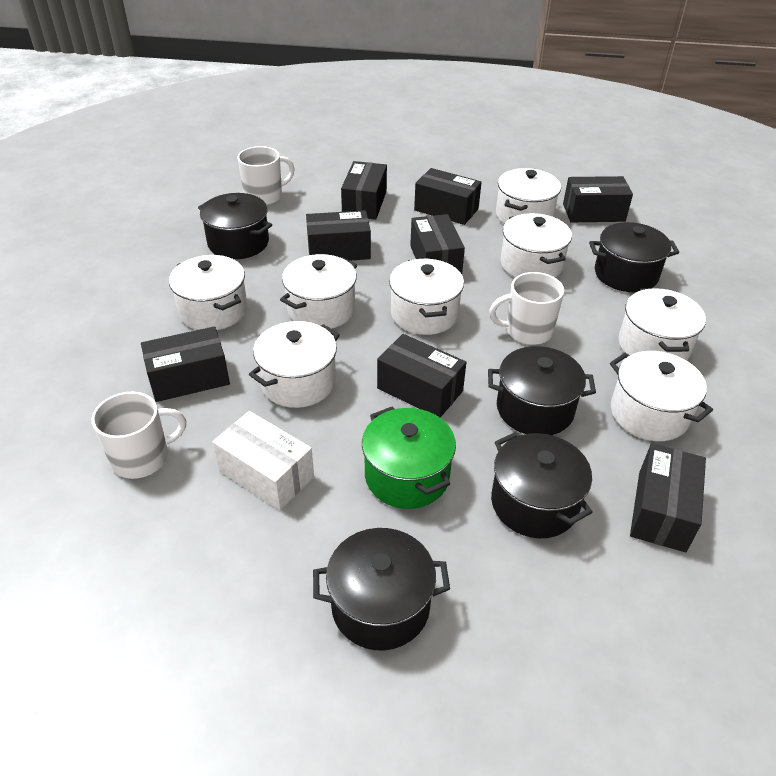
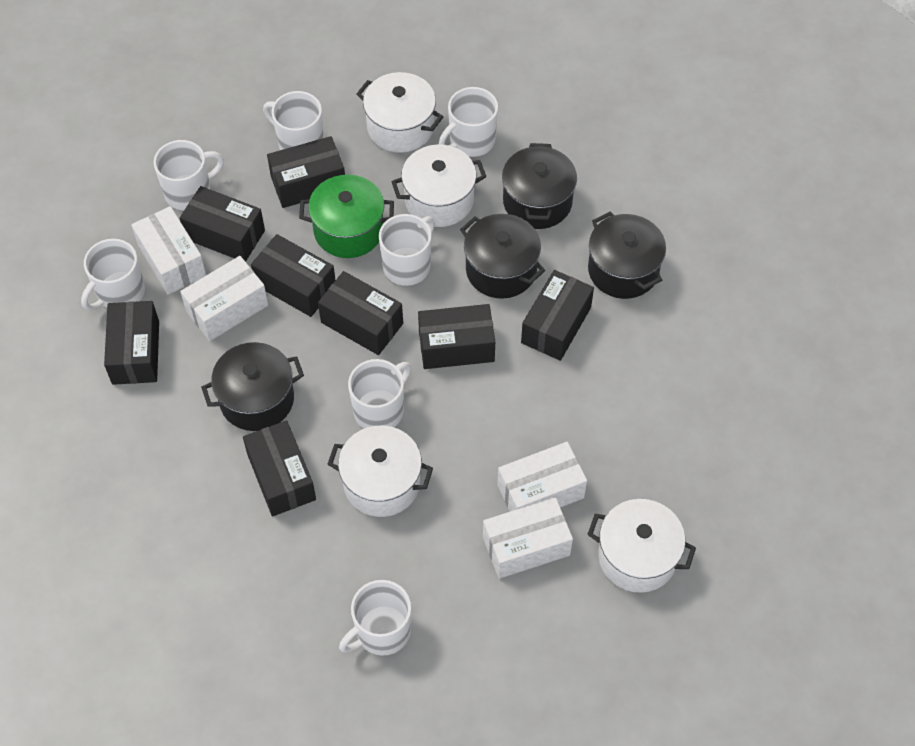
black pot: [198,193,272,259] [313,528,450,650] [488,346,596,435] [491,432,593,538] [589,222,679,292] = 5 -> [201,342,304,431] [460,214,545,299] [502,143,577,229] [588,212,666,299] = 4
white box: [212,411,314,510] = 1 -> [131,206,206,295] [180,256,268,341] [483,497,573,579] [497,442,587,511] = 4
white mug: [92,392,186,479] [237,146,295,205] [489,272,564,345] = 3 -> [81,239,145,310] [154,140,224,210] [263,91,324,150] [339,580,411,656] [348,359,411,429] [379,214,435,286] [439,87,498,157] = 7
white pot: [169,255,247,330] [249,321,340,408] [280,254,357,329] [389,259,464,335] [496,168,561,224] [500,213,572,278] [610,351,713,441] [618,288,706,361] = 8 -> [327,426,433,517] [356,72,443,153] [391,145,486,227] [587,499,696,593] = 4

